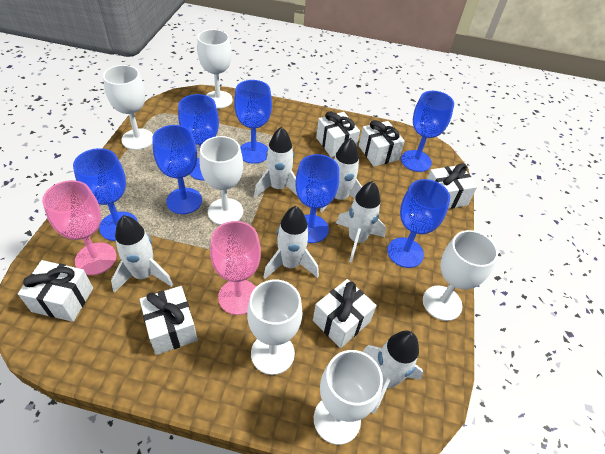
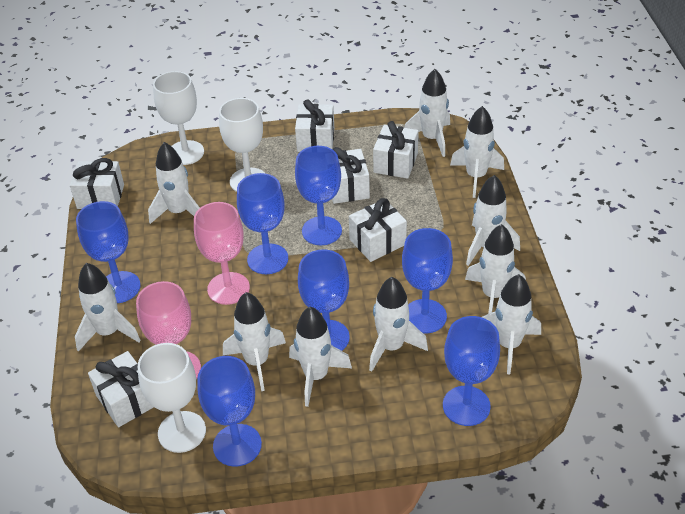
white goblet: [103,65,153,150] [197,29,233,109] [200,136,243,225] [247,279,303,375] [314,350,383,445] [423,230,498,321] = 6 -> [138,343,206,453] [153,71,204,165] [219,98,265,192] = 3
white rocket: [111,215,173,293] [254,126,297,197] [264,206,319,279] [320,138,362,212] [336,181,386,263] [362,330,423,414] = 6 -> [75,263,141,352] [148,142,200,224] [223,292,286,391] [289,307,352,407] [369,277,428,372] [404,69,450,157] [450,106,504,198] [465,224,526,314] [466,175,520,266] [482,274,541,374] = 10

